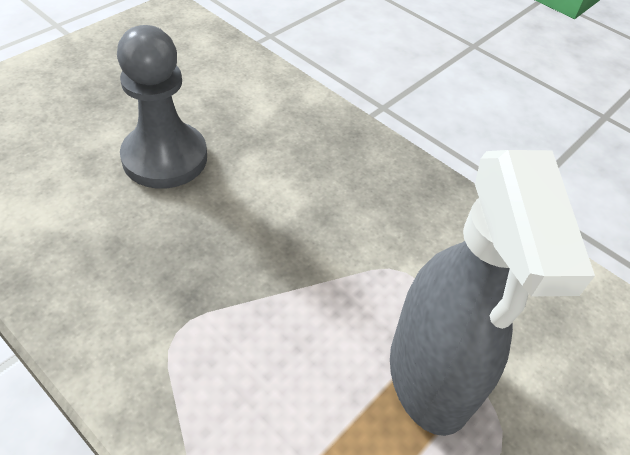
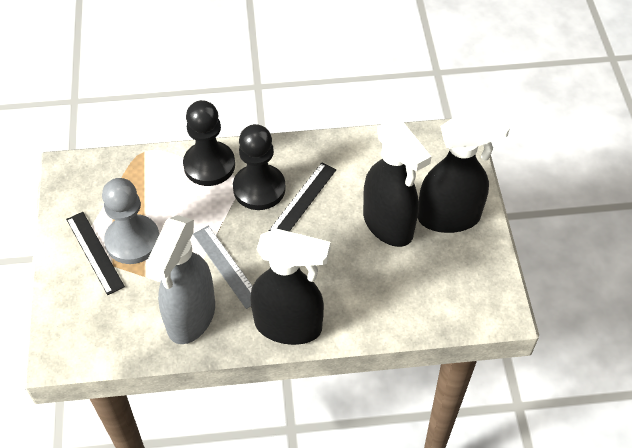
black pawn: none = 0 -> [183,100,235,186] [233,124,286,210] = 2
black ruler: none = 0 -> [66,212,125,295] [269,163,336,232] = 2
black spray bottle: none = 0 -> [250,229,331,345] [363,119,432,247] [418,115,510,233] = 3
grey ruler: none = 0 -> [193,226,253,309] = 1

